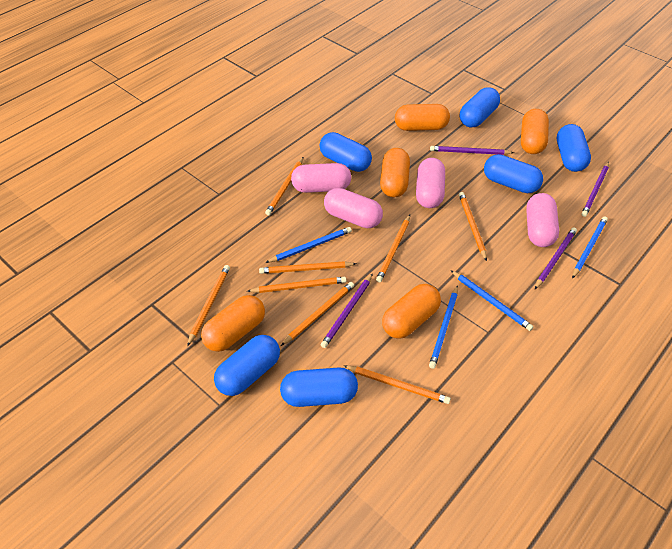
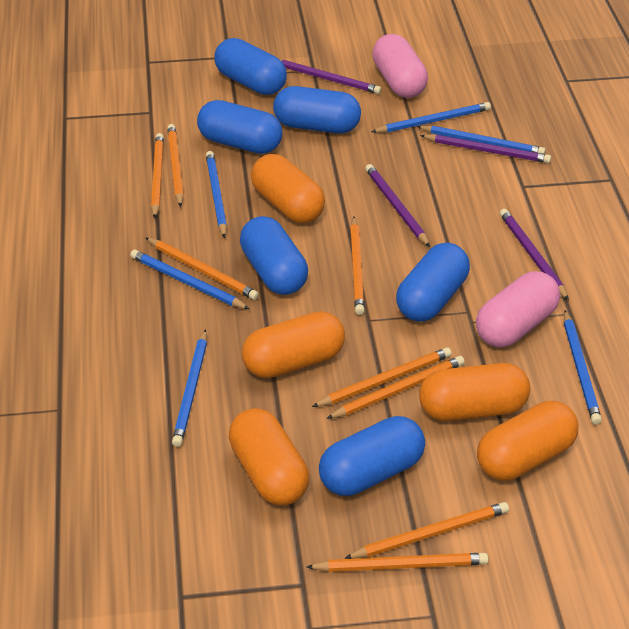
blue pencil: [265,227,352,263] [429,285,458,369] [450,270,534,331] [572,217,608,279] = 4 -> [130,250,249,309] [172,329,207,447] [206,151,227,238] [371,102,491,133] [416,125,546,154] [564,310,602,425] = 6
pink capsule: [291,163,351,193] [324,188,383,228] [416,158,445,208] [526,193,559,247] = 4 -> [372,34,428,98] [476,271,560,347] = 2

